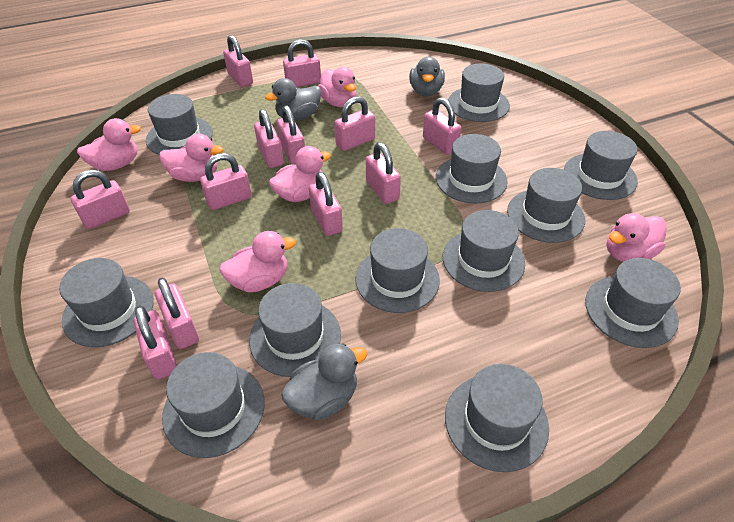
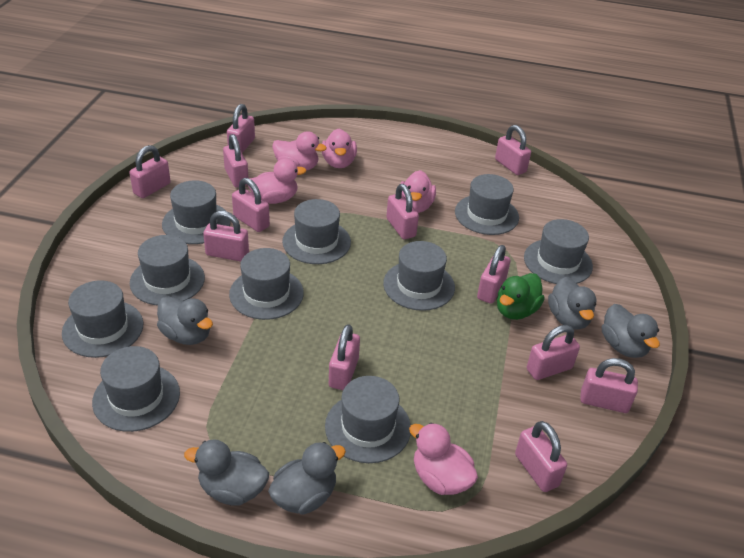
green duck: none = 0 -> [497,273,545,320] = 1
grey duck: [265,78,321,120] [281,343,367,421] [409,57,445,96] = 3 -> [157,296,213,345] [184,439,269,505] [268,442,346,515] [548,277,597,330] [602,304,660,358] = 5
grey hat: [59,258,154,347] [146,94,213,155] [162,352,265,458] [249,283,341,377] [356,228,440,313] [436,134,508,204] [443,210,525,292] [445,364,549,472] [448,63,510,122] [507,168,585,243] [564,131,638,200] [585,258,681,348] = 12 -> [62,280,144,358] [92,346,180,432] [130,235,205,305] [162,180,231,244] [229,248,304,320] [282,199,351,264] [325,376,411,463] [383,241,455,311] [455,174,519,235] [524,219,593,284] = 10
pink duck: [77,118,141,171] [159,134,223,182] [219,231,296,292] [269,146,331,202] [318,67,357,107] [606,213,667,262] = 6 -> [248,158,306,204] [272,131,327,171] [322,129,357,168] [400,170,436,213] [409,423,478,495] = 5

